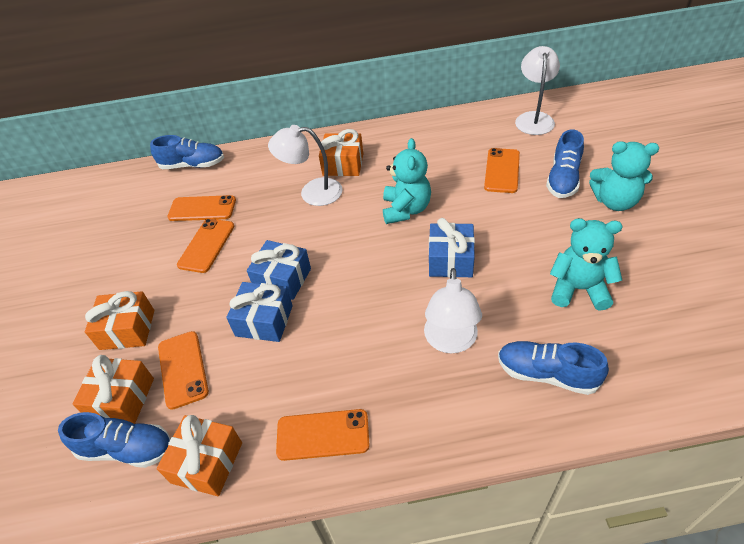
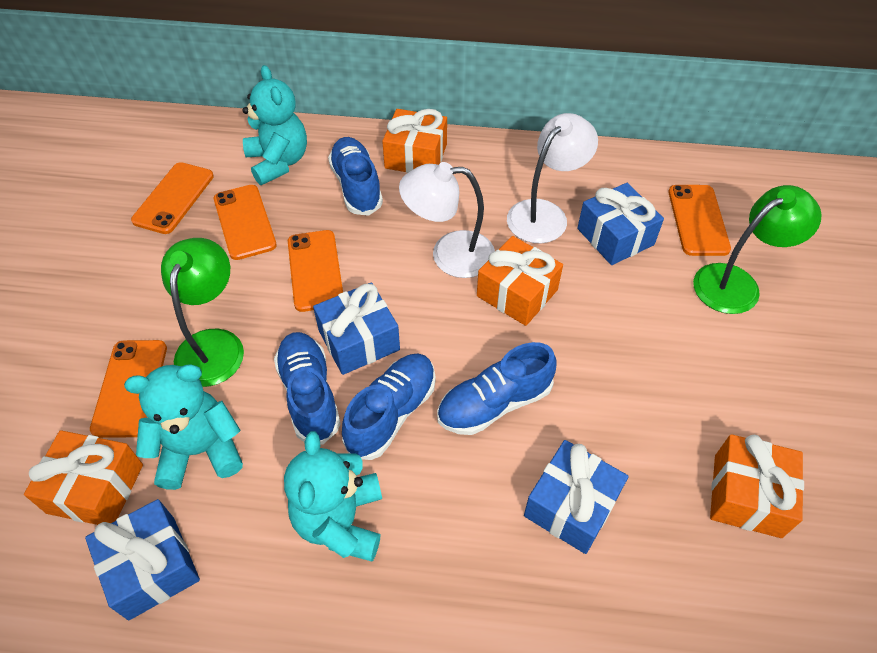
blue gift: [226,282,293,342] [247,240,311,300] [429,218,475,277] = 3 -> [85,499,200,620] [313,282,400,375] [524,440,629,554] [577,183,664,265] = 4
green lamp: none = 0 -> [161,238,244,387] [693,185,822,314] = 2
white lamp: [268,125,342,206] [424,268,482,353] [515,46,560,135] = 3 -> [399,162,495,278] [507,113,598,243] = 2

